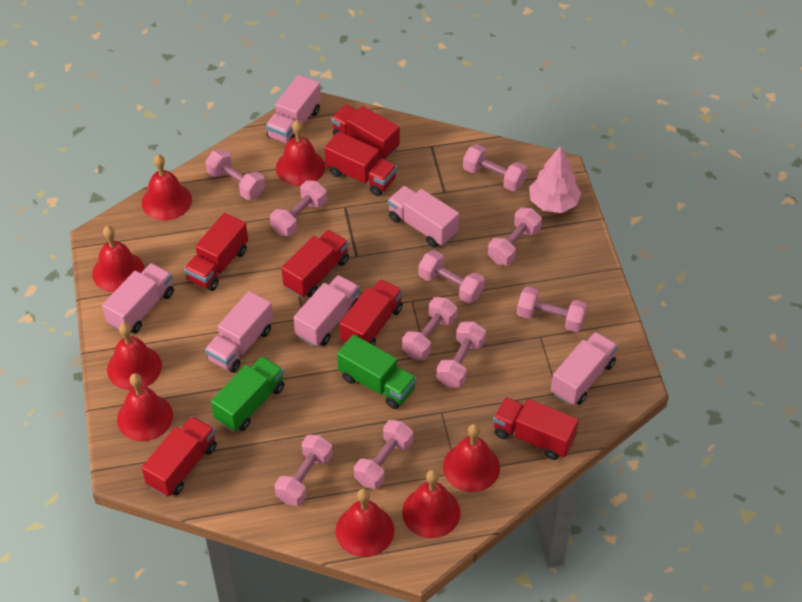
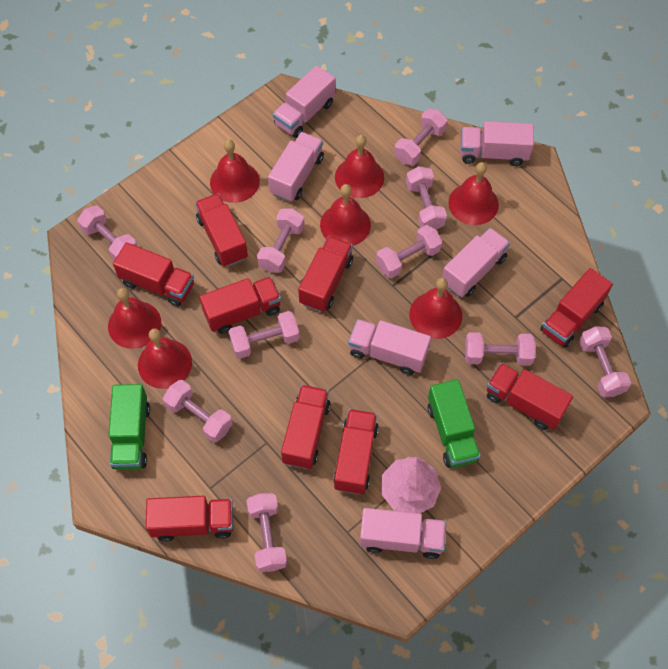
red bell: [92,226,145,293] [107,323,162,390] [117,373,173,441] [142,154,192,221] [276,120,325,186] [336,488,394,557] [402,470,460,538] [443,424,500,492] = 8 -> [108,288,161,349] [138,328,192,389] [210,140,260,203] [320,184,371,246] [335,135,384,198] [409,278,462,339] [448,162,499,225] = 7
red truck: [142,416,217,497] [184,213,248,291] [281,230,349,298] [325,132,397,196] [331,104,400,160] [340,279,403,346] [493,397,579,460] = 7 -> [113,242,194,307] [146,496,233,542] [195,193,248,267] [200,276,281,334] [281,385,331,469] [298,236,353,312] [333,409,379,494] [487,363,573,430] [540,268,613,348] = 9

